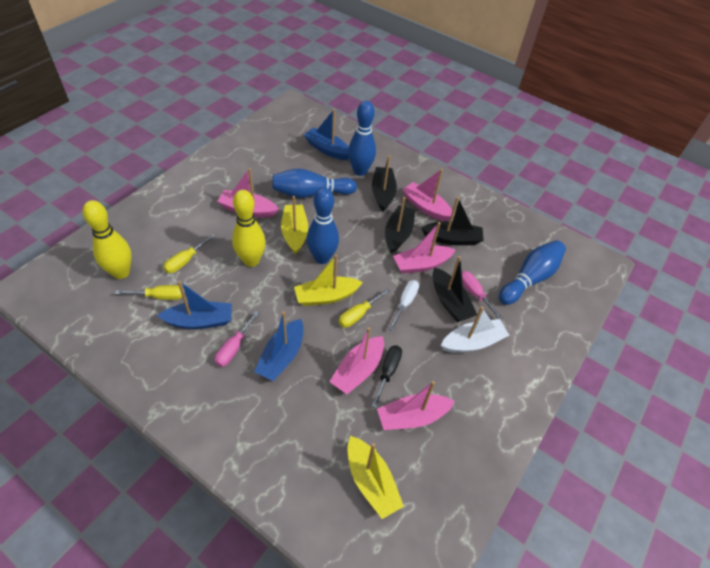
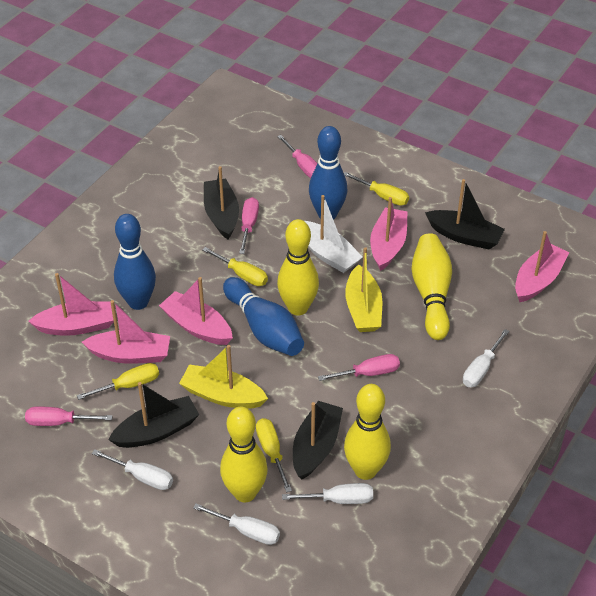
black screwdriver: [372,345,402,408] = 1 -> none = 0
blue boat: [157,281,232,329] [254,311,303,381] [304,109,349,160] = 3 -> none = 0
blue bowling pin: [272,169,357,198] [307,188,339,264] [348,101,376,176] [499,240,566,305] = 4 -> [114,214,156,310] [223,277,304,356] [309,126,348,220] = 3
pink screwdriver: [215,311,259,367] [462,271,503,319] = 2 -> [25,406,113,426] [239,197,259,254] [277,135,318,178] [318,354,400,381] = 4
white screwdriver: [389,280,419,331] = 1 -> [92,449,173,490] [193,504,280,545] [282,483,373,504] [463,329,509,387] = 4
yellow boat: [281,196,308,254] [294,254,363,306] [348,436,404,519] = 3 -> [179,345,268,409] [345,247,382,332] = 2
yellow bowling pin: [82,200,132,279] [232,190,266,267] = 2 -> [220,407,268,502] [277,219,319,316] [344,384,391,480] [411,233,452,340] = 4
yellow screwdriver: [115,285,184,300] [163,234,216,273] [339,288,390,328] = 3 -> [77,363,159,400] [202,247,268,286] [256,418,292,493] [344,172,409,206] = 4

